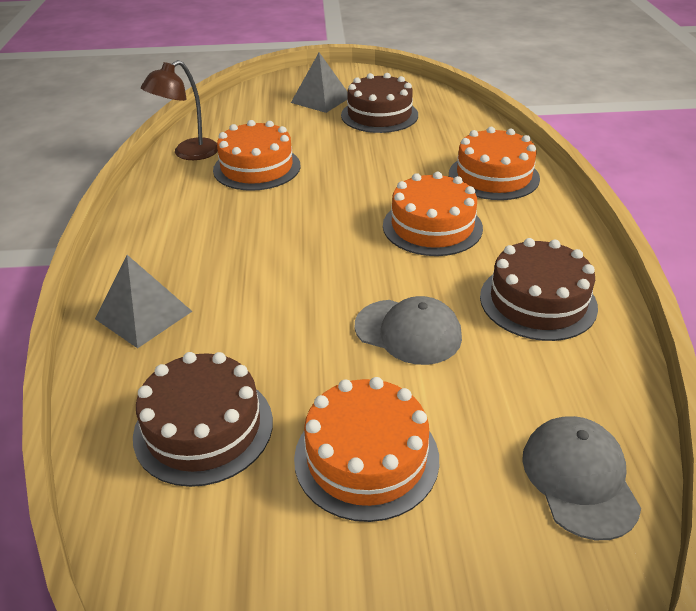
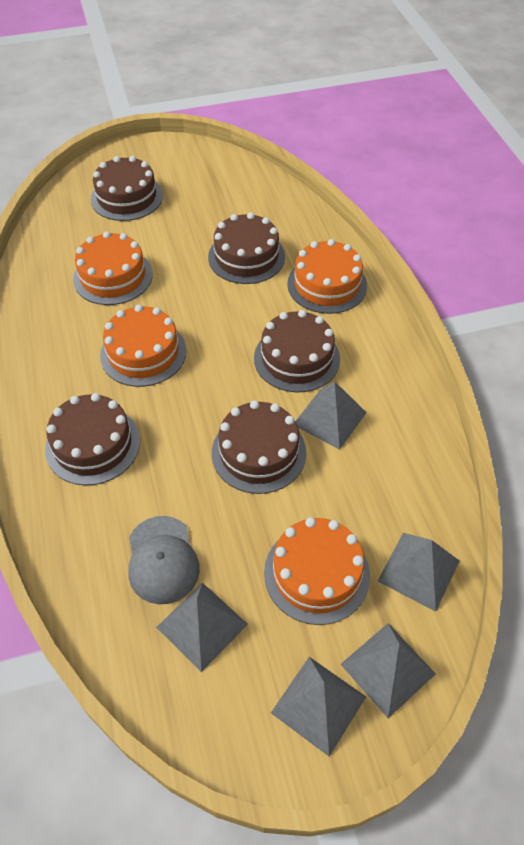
brown cake: [133,352,273,487] [341,73,418,133] [480,238,598,341] = 3 -> [45,393,140,486] [91,156,163,221] [208,212,285,284] [212,400,306,494] [254,310,340,392] = 5
brown lamp: [141,60,218,160] = 1 -> none = 0
grey cap: [355,296,462,365] [522,416,641,540] = 2 -> [128,516,200,605] = 1
grey pyramid: [95,255,192,348] [291,52,348,113] = 2 -> [156,583,248,672] [271,657,366,756] [295,381,367,450] [341,623,436,718] [378,533,459,612] = 5

